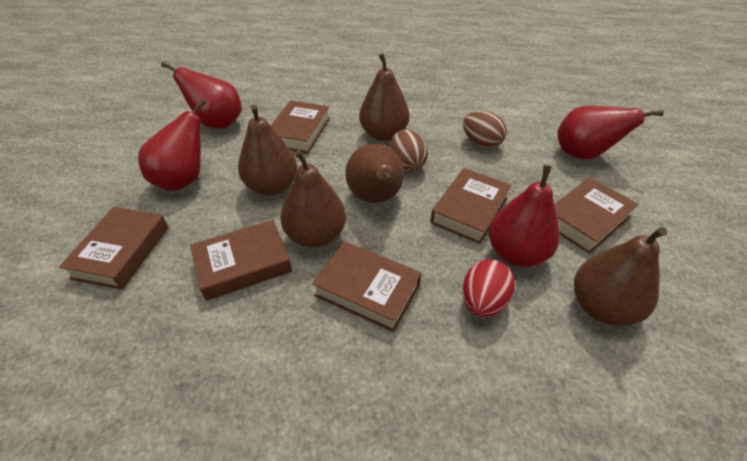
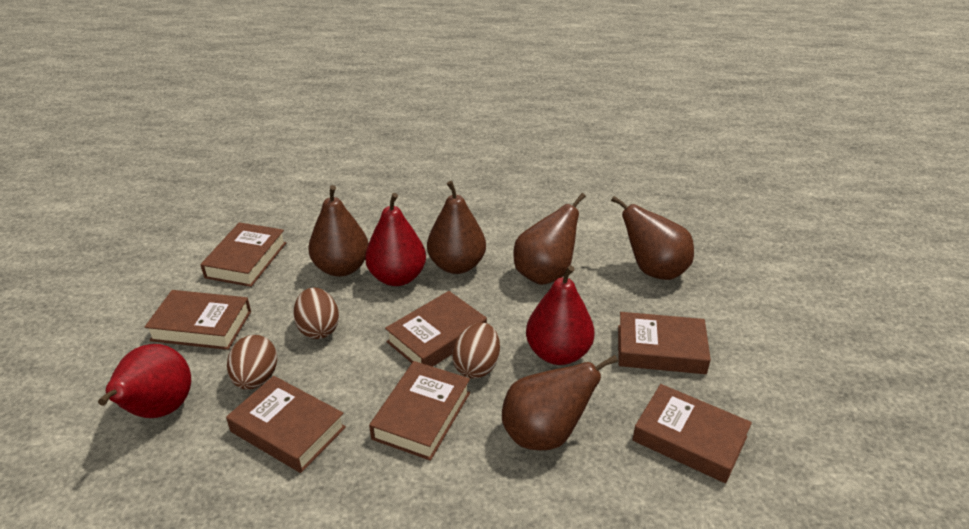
brown book: [59,207,169,290] [190,220,292,301] [271,100,330,153] [312,241,421,332] [430,168,511,244] [554,177,638,254] = 6 -> [145,290,251,350] [200,222,286,287] [226,376,346,473] [369,361,470,461] [385,291,487,367] [618,312,711,374] [632,384,752,483] = 7
brown egg: [390,129,428,172] [463,111,507,149] = 2 -> [227,335,277,390] [293,287,339,339] [452,323,500,378] = 3
red egg: [463,259,515,317] = 1 -> none = 0
red pear: [138,99,206,191] [161,62,242,129] [489,165,560,267] [558,106,664,159] = 4 -> [98,344,191,418] [365,193,426,286] [526,265,595,365] = 3

